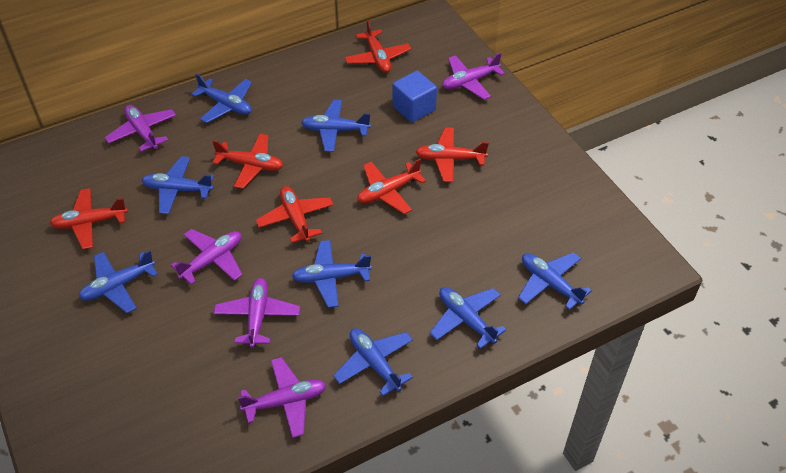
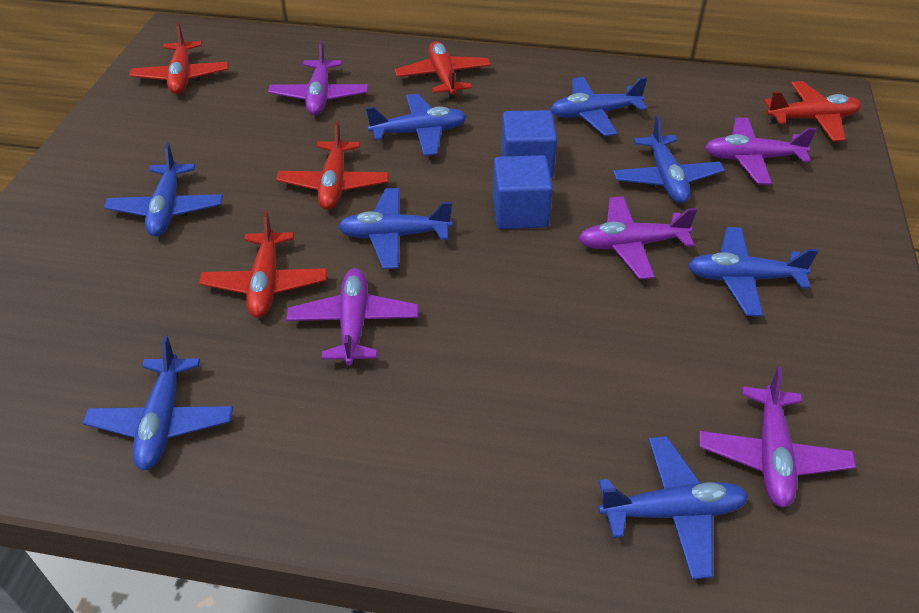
blue cube: [393,70,437,123] = 1 -> [493,155,553,229] [501,110,557,178] = 2
red plane: [50,188,128,249] [212,134,283,189] [256,186,334,243] [345,19,411,73] [358,159,426,214] [416,127,489,182] = 6 -> [129,23,229,94] [199,211,327,318] [276,121,389,210] [395,41,491,99] [764,81,861,142] = 5

